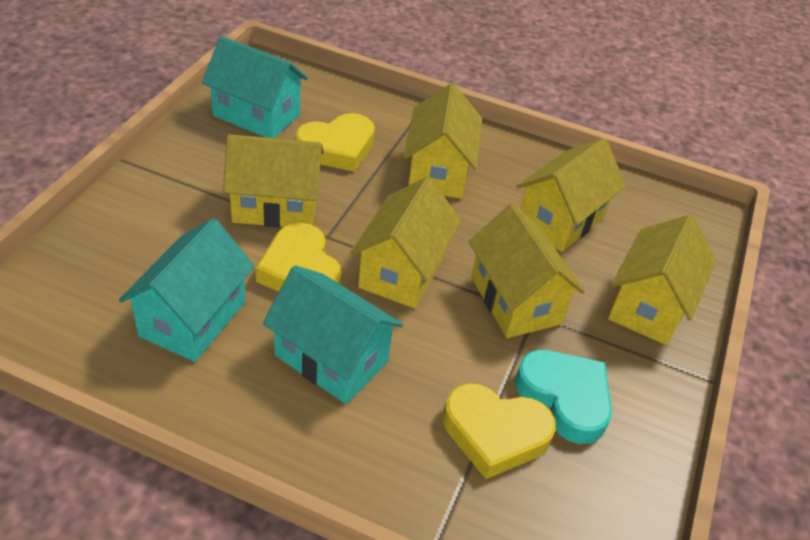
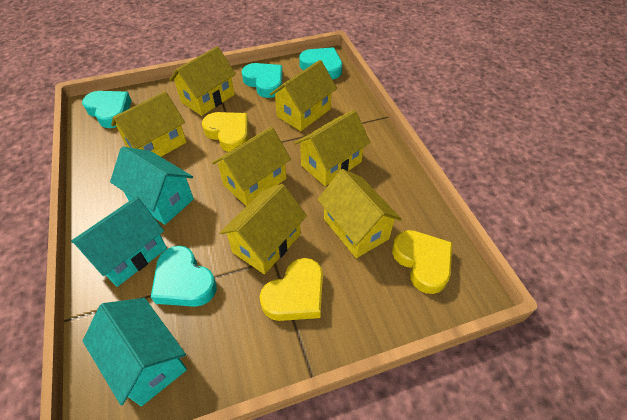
turquoise heart: [515,350,612,444] = 1 -> [82,91,132,128] [151,246,217,307] [242,63,283,98] [299,47,342,79] = 4
yellow house: [223,134,324,228] [351,177,461,309] [404,83,482,199] [468,203,585,338] [516,138,626,252] [608,215,716,345] = 6 -> [111,91,186,157] [169,46,236,116] [212,127,291,206] [219,184,307,274] [270,60,337,131] [295,110,370,186] [318,169,402,258] = 7

